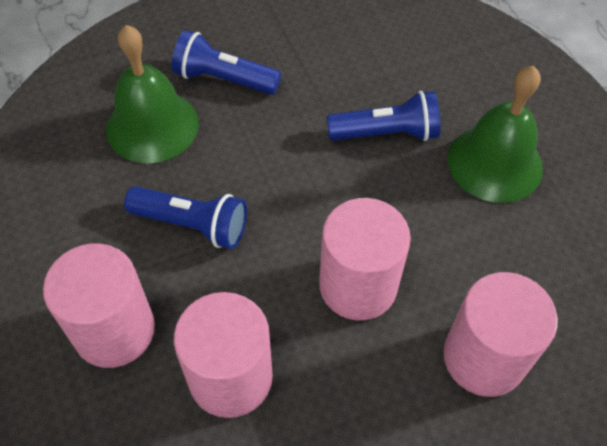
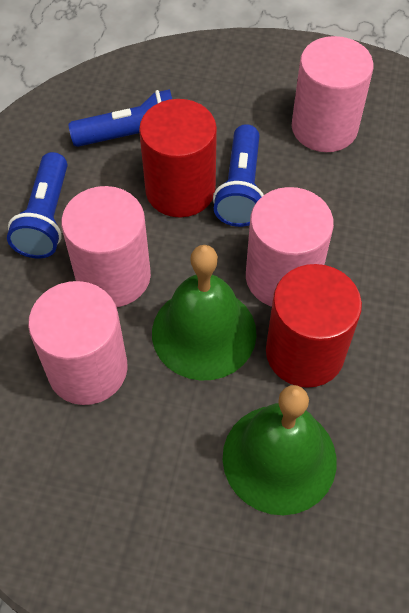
red cylinder: none = 0 -> [139,99,217,217] [266,264,362,388] = 2

